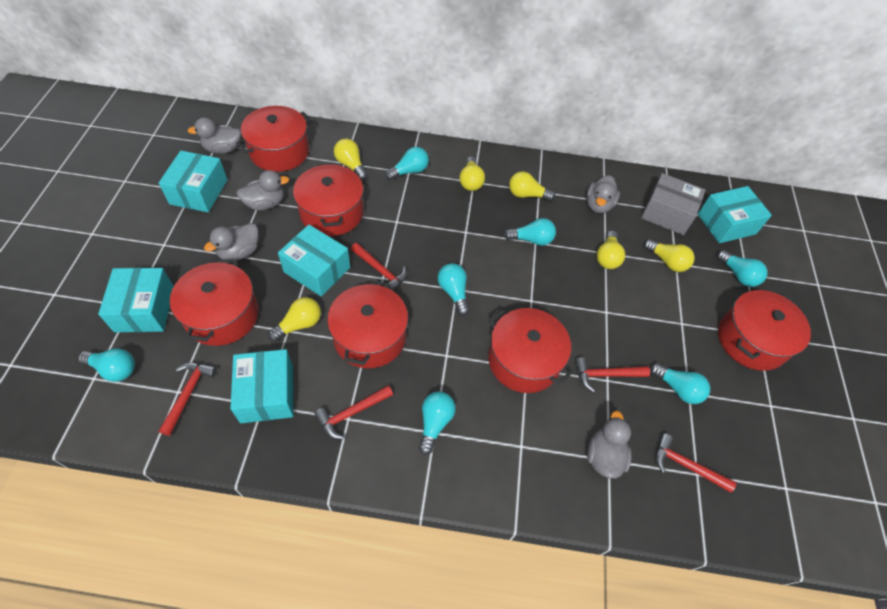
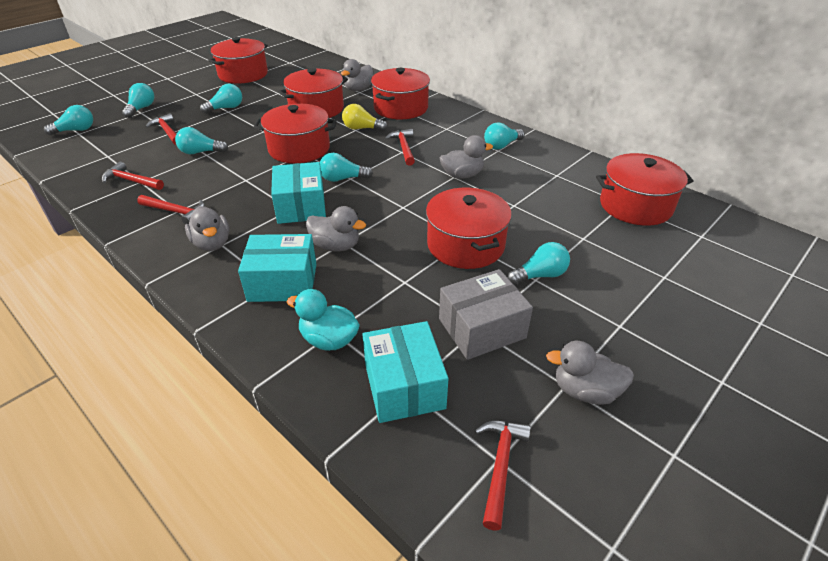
turquoise box: [98,268,174,332] [159,151,227,212] [230,349,293,423] [278,225,350,297] [698,186,772,243] = 5 -> [238,234,316,302] [271,162,326,224] [362,321,449,423] = 3
turquoise duck: none = 0 -> [287,289,360,351] = 1
yellow light bulb: [268,297,321,342] [334,139,368,180] [459,156,485,191] [509,172,555,201] [597,231,625,269] [644,239,695,272] = 6 -> [342,104,388,131] = 1

